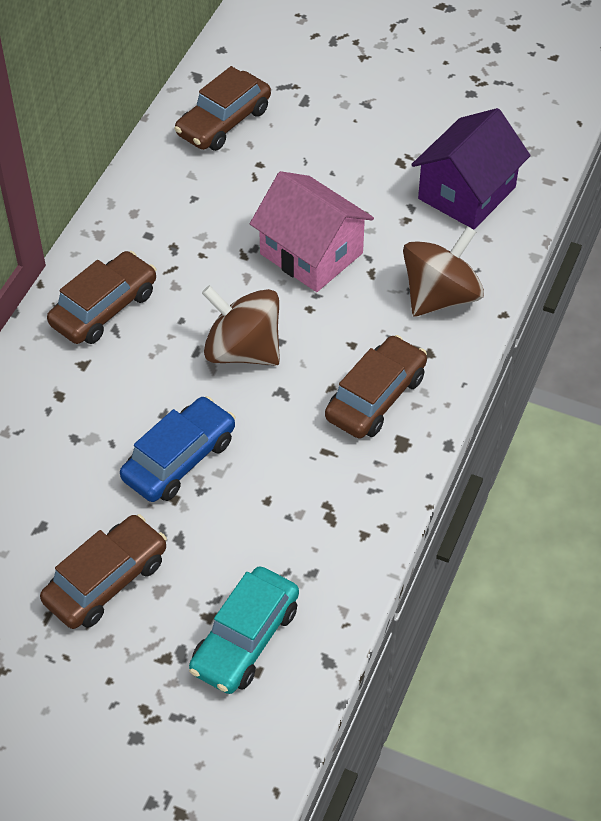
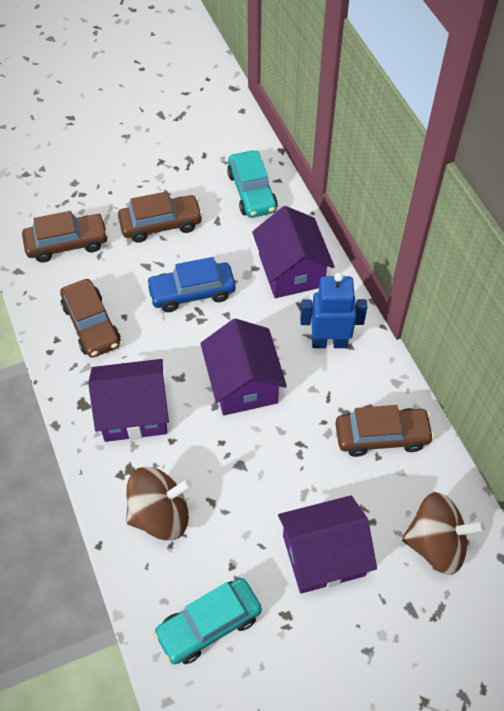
blue robot: none = 0 -> [300,272,367,348] = 1
pink house: [250,171,374,292] = 1 -> none = 0
purple house: [411,108,531,229] = 1 -> [88,359,169,442] [200,318,287,415] [252,206,335,298] [278,495,377,594] = 4
turquoise car: [189,566,299,694] = 1 -> [153,578,262,664] [227,150,277,218] = 2

